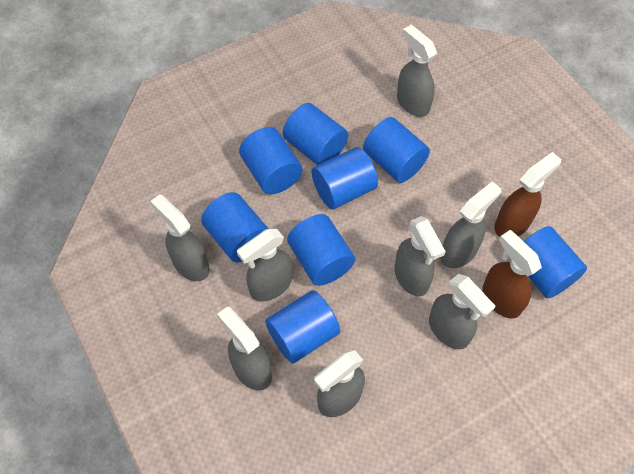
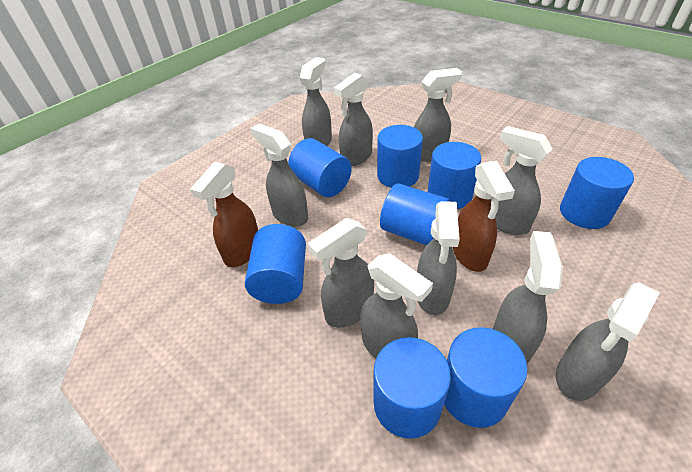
grey spray bottle: [150,194,209,281] [217,306,272,391] [237,229,292,301] [314,350,365,417] [395,216,446,296] [397,25,437,117] [429,274,496,349] [440,181,501,268] = 8 -> [250,123,308,227] [300,57,332,146] [308,218,374,328] [334,73,373,166] [360,253,433,358] [414,68,462,162] [417,201,460,315] [493,231,563,364] [495,126,553,235] [556,283,660,401] = 10

